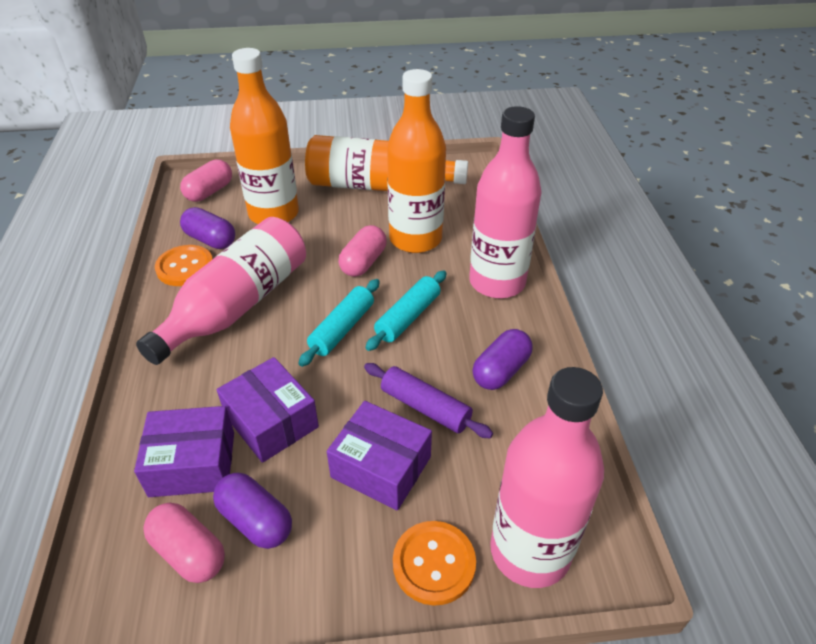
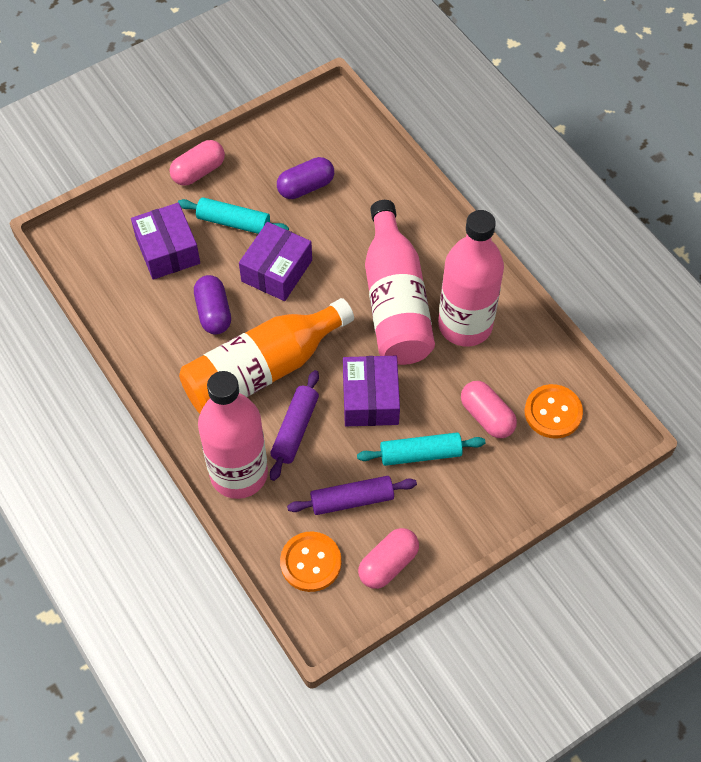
orange bottle: [230,48,299,224] [305,135,468,191] [387,69,446,253] = 3 -> [179,298,354,414] = 1
purple capsule: [180,207,235,249] [213,473,292,549] [472,329,533,390] = 3 -> [194,275,231,334] [277,157,334,199] = 2
purple rolling pin: [364,363,493,438] = 1 -> [270,370,319,481] [287,476,417,515] = 2

